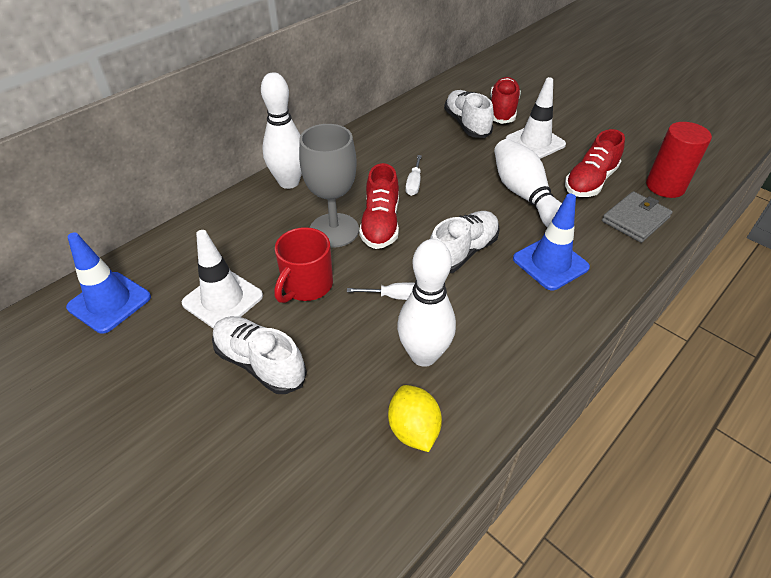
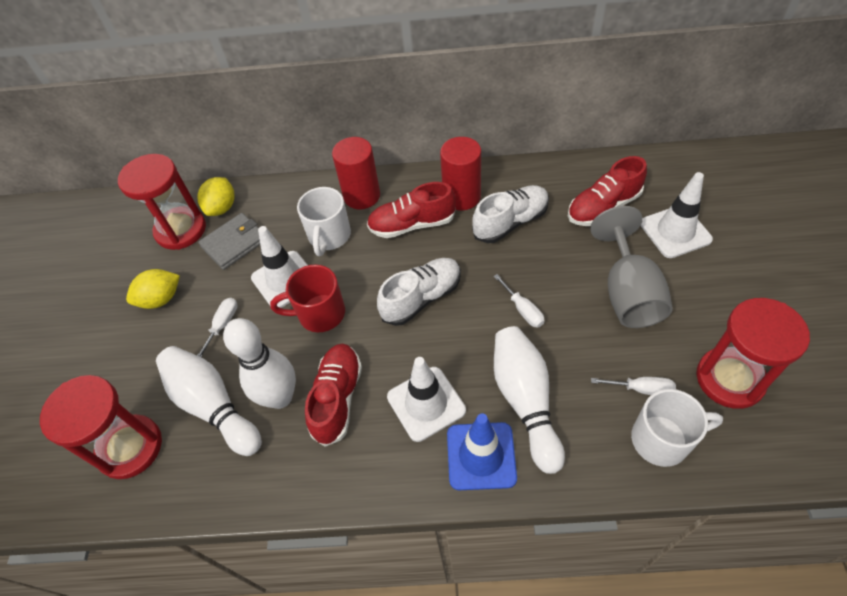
blue traffic cone: [66,232,151,334] [513,194,590,291] = 2 -> [447,414,517,490] = 1
red cylinder: [646,122,712,198] = 1 -> [332,137,380,209] [440,137,481,210] = 2
red hourglass: none = 0 -> [40,375,162,479] [118,154,206,250] [696,298,810,409] = 3
white mug: none = 0 -> [297,187,351,256] [631,389,723,467] = 2
white screwdriver: [347,283,415,300] [405,155,422,196] = 2 -> [197,298,238,357] [494,274,545,328] [591,377,676,395] = 3
white shoe: [212,316,307,394] [430,211,500,273] [444,90,494,138] = 3 -> [377,258,461,326] [472,185,549,243] = 2
white traffic cone: [182,230,263,329] [506,77,566,159] = 2 -> [251,226,308,308] [387,357,466,442] [641,172,713,258] = 3
yellow lemon: [388,385,442,452] = 1 -> [126,269,180,309] [197,177,235,216] = 2

